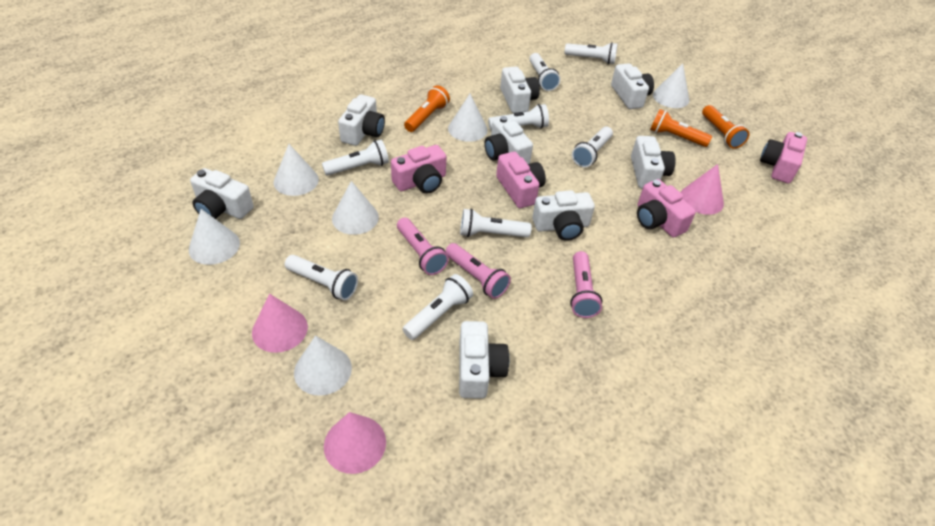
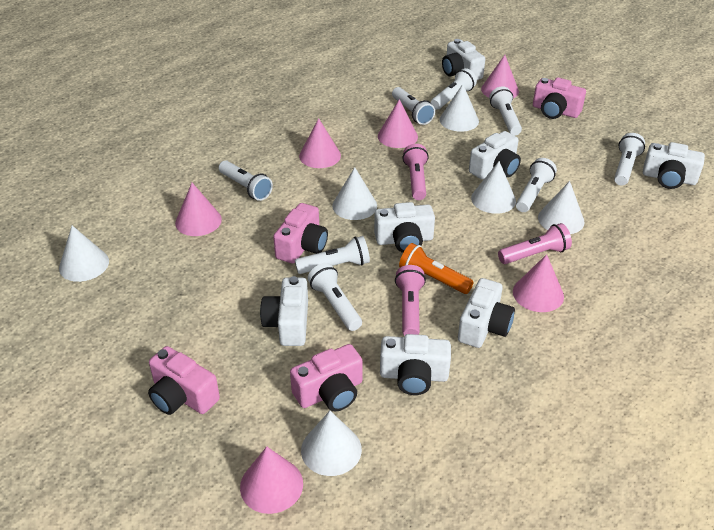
orange flashlight: [404,85,450,132] [650,109,712,147] [702,105,750,149] = 3 -> [399,243,474,294] = 1
pink cone: [252,294,308,353] [324,412,386,474] [681,164,724,215] = 3 -> [175,183,222,236] [240,446,303,514] [299,118,341,168] [378,99,418,148] [481,55,519,98] [513,254,564,312] = 6
white camera: [190,168,254,219] [338,94,385,146] [459,321,509,399] [484,116,533,164] [500,67,540,113] [532,190,595,241] [611,63,654,109] [631,136,676,189] = 8 -> [260,276,308,346] [374,202,435,253] [380,334,451,395] [442,39,485,80] [458,278,515,348] [469,131,521,180] [643,142,705,189] = 7

